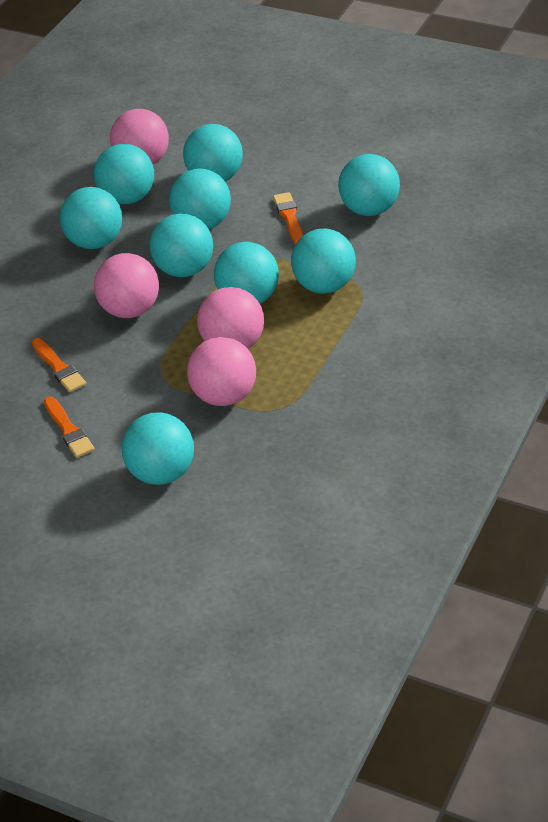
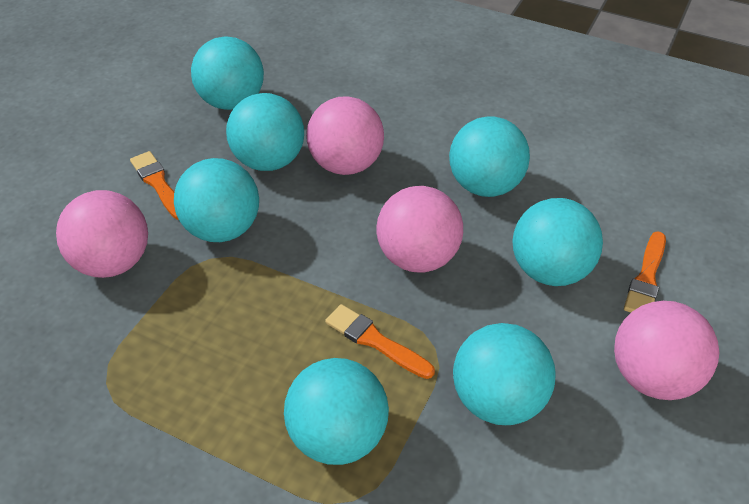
turquoise ball: [60,187,122,249] [94,144,154,204] [121,413,194,485] [150,213,213,277] [169,168,231,229] [183,124,243,181] [214,242,279,304] [291,229,356,294] [338,154,400,216] = 9 -> [174,158,259,242] [191,36,264,110] [226,93,304,171] [284,358,389,465] [449,116,530,197] [453,323,555,425] [512,198,603,286] = 7

